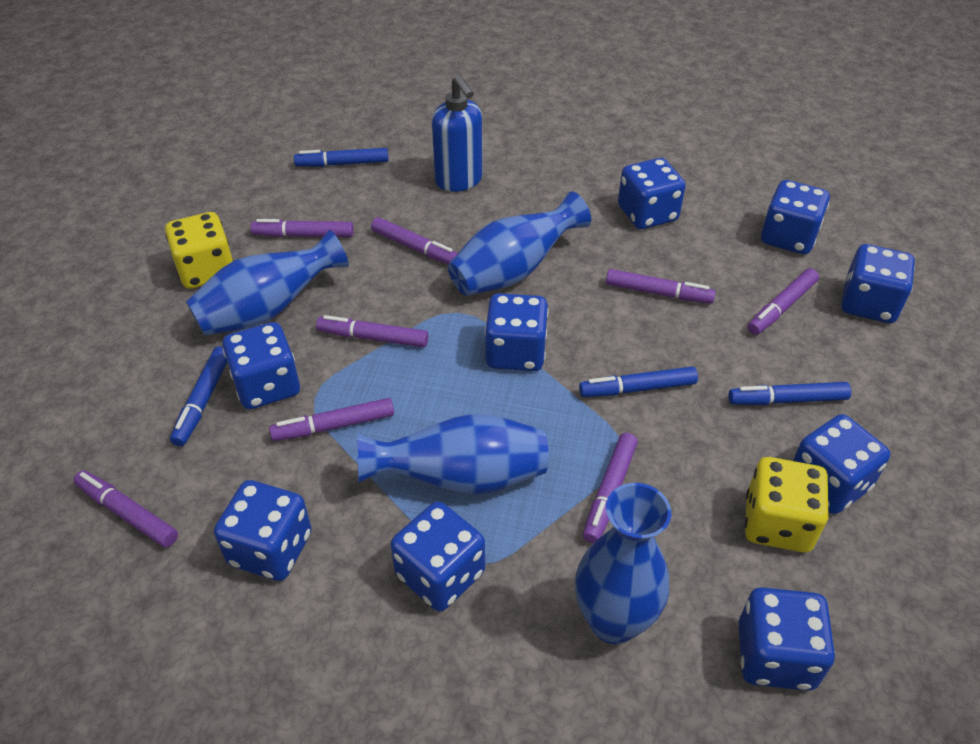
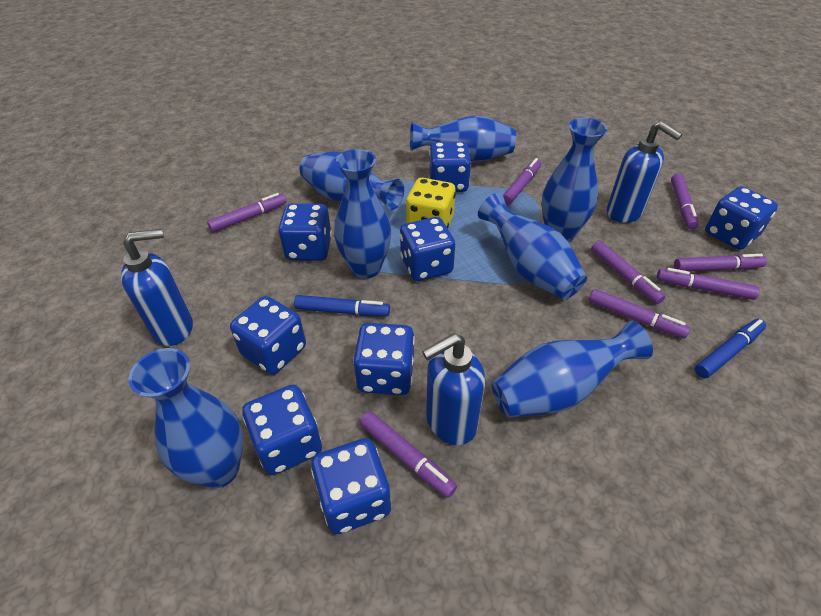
blue dice: [214,480,312,581] [222,322,300,409] [391,501,485,611] [485,293,549,371] [618,158,686,229] [738,587,835,691] [761,180,830,254] [793,414,890,514] [841,244,915,323] = 9 -> [230,296,306,374] [242,384,322,475] [279,203,332,261] [311,438,391,534] [353,323,415,395] [400,217,455,281] [429,142,471,192] [705,186,778,250] = 8
blue marker: [170,346,227,446] [294,148,388,167] [579,366,698,397] [728,382,851,405] = 4 -> [294,295,390,316] [695,319,766,378] = 2
blue soap dispenser: [432,75,483,192] = 1 -> [121,229,193,346] [422,333,485,445] [607,121,682,223] = 3
blue vase: [186,230,349,336] [357,414,549,494] [448,191,591,296] [575,483,671,644] = 4 -> [128,348,243,489] [300,151,404,210] [334,149,391,279] [410,116,516,162] [478,193,587,299] [492,321,653,418] [542,117,607,242] = 7
yellow dice: [165,212,234,289] [745,457,829,553] = 2 -> [406,178,456,228] = 1

